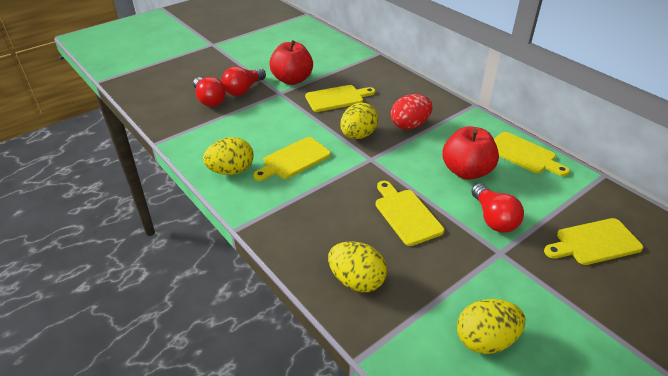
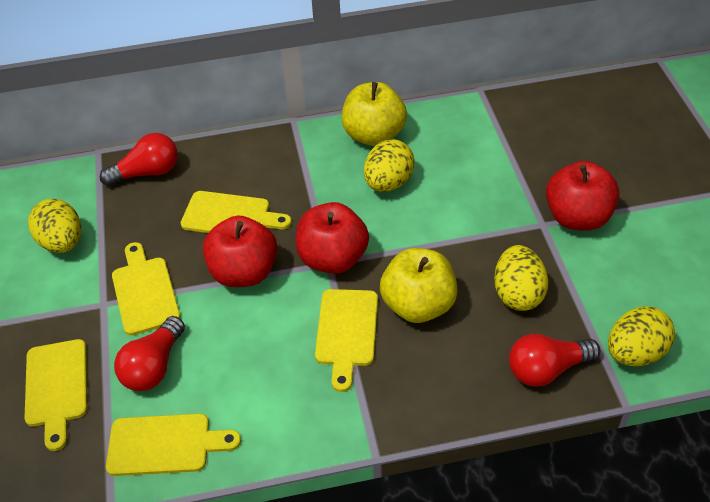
red apple: [269,40,313,85] [442,126,499,180] = 2 -> [203,216,277,287] [296,202,369,274] [546,161,620,231] = 3
red egg: [391,94,433,130] = 1 -> none = 0
yellow apple: none = 0 -> [342,82,407,146] [380,248,458,323] = 2

